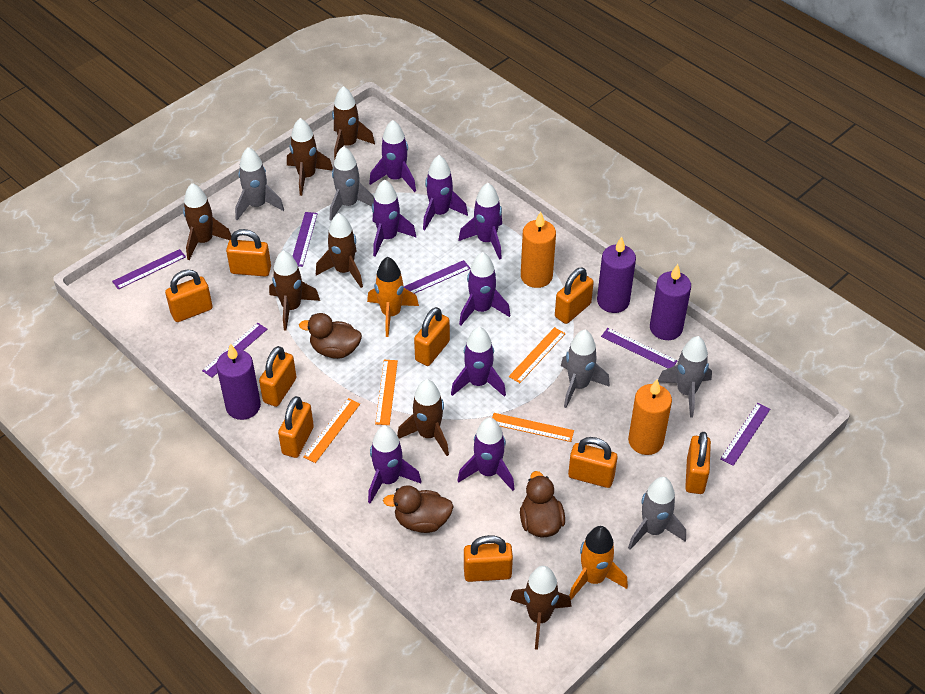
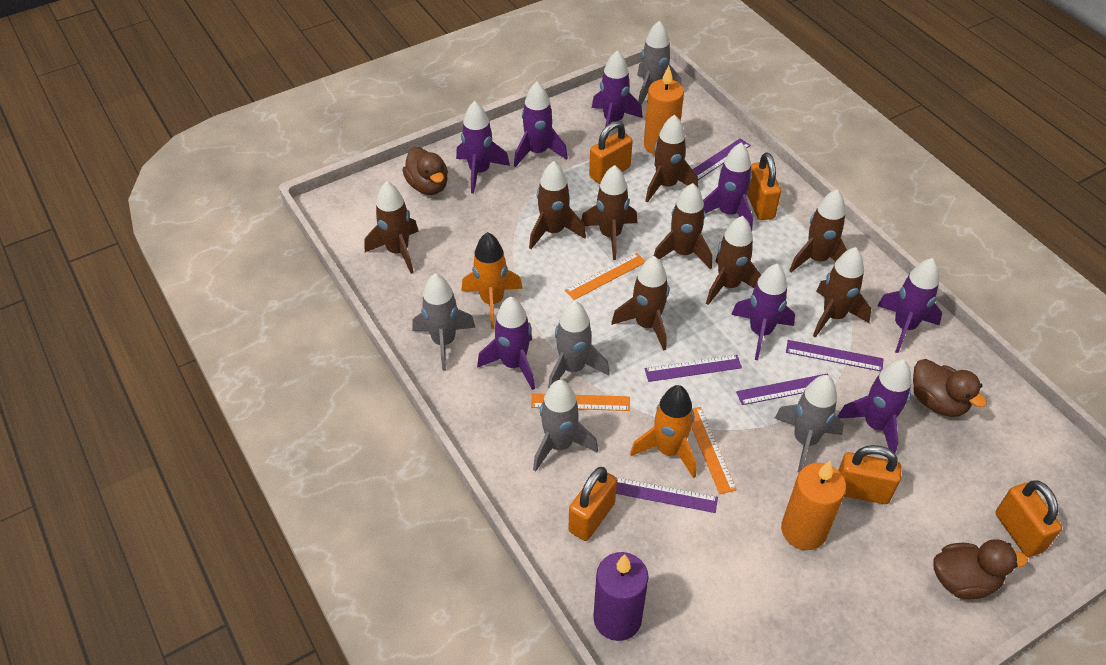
brown rocket: [183,183,231,260] [269,250,320,330] [287,118,333,196] [316,213,363,288] [332,86,375,161] [397,379,449,456] [510,566,572,650] = 7 -> [365,181,419,274] [529,161,586,249] [581,165,637,260] [611,256,669,351] [645,115,698,203] [654,183,712,270] [706,216,761,305] [789,189,847,272] [813,247,871,338] = 9
orange padlock: [165,270,213,322] [226,229,271,277] [259,346,296,407] [278,396,314,458] [414,307,450,366] [464,535,513,582] [555,267,594,324] [568,437,618,488] [685,432,711,494] = 9 -> [569,467,617,541] [589,121,633,184] [747,153,781,220] [838,445,901,504] [995,480,1062,557] = 5
orange ruler: [303,398,360,463] [375,360,398,425] [492,413,574,442] [509,327,566,383] = 4 -> [531,393,630,411] [565,253,646,300] [692,407,737,494] = 3
purple candle: [216,343,261,420] [597,237,636,313] [650,264,691,340] = 3 -> [593,552,648,641] = 1
purple ruler: [112,249,186,290] [202,323,267,378] [292,212,318,267] [404,260,470,294] [601,328,678,368] [720,403,770,466] = 6 -> [616,477,718,513] [645,355,742,382] [692,138,751,180] [736,373,829,405] [786,340,883,371] = 5

